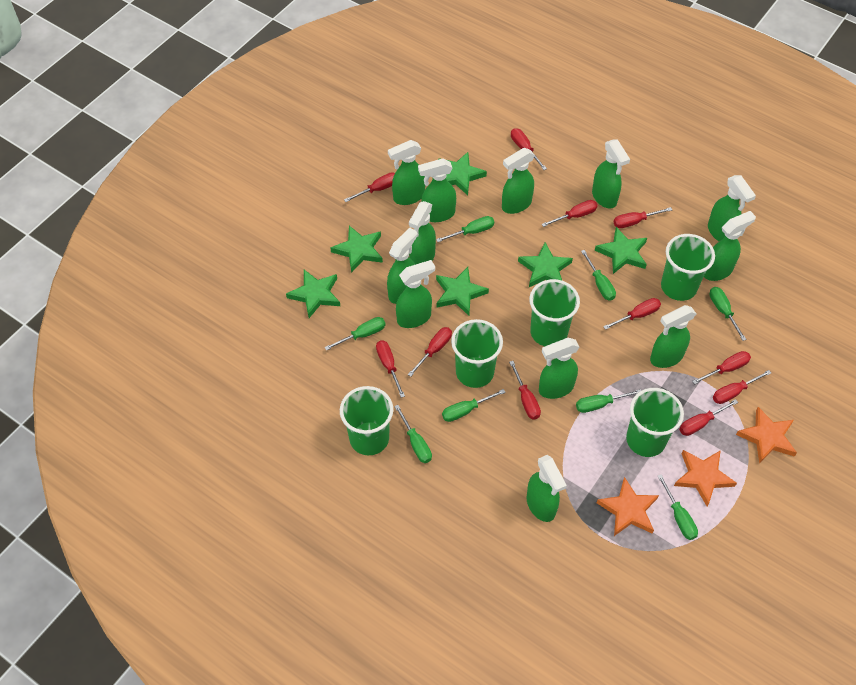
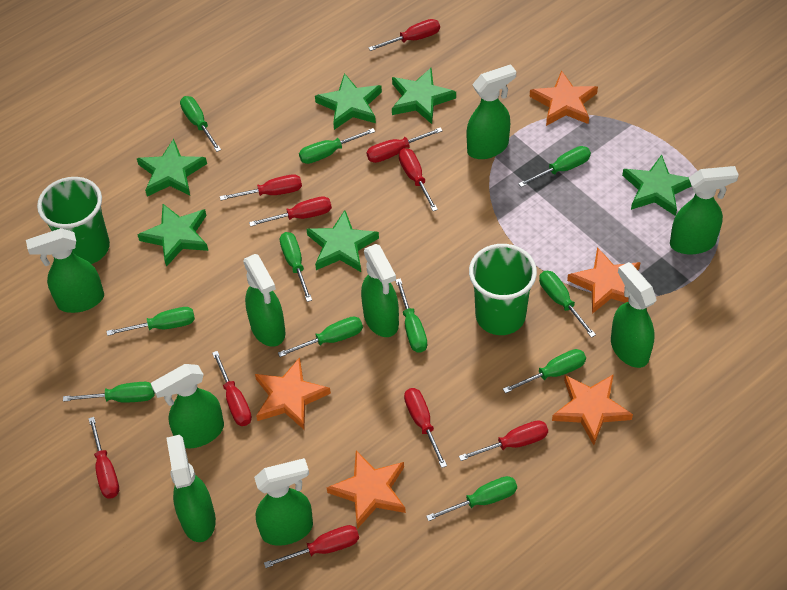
green cup: [340,386,393,455] [451,319,503,388] [529,279,580,346] [626,388,684,457] [661,234,715,301] = 5 -> [37,177,110,264] [469,244,537,335] = 2
green screwdriver: [324,317,386,351] [394,405,432,463] [436,216,494,242] [442,389,506,422] [576,389,641,413] [581,250,616,301] [658,474,698,540] [709,287,747,341] = 8 -> [63,382,155,403] [106,307,195,336] [180,96,221,152] [278,316,363,357] [280,232,312,302] [299,128,375,164] [396,278,427,353] [426,476,517,521] [503,349,586,394] [518,146,591,187] [539,271,596,338] = 11
green spray bottle: [387,228,417,304] [388,140,425,205] [396,260,435,328] [409,201,436,265] [418,158,456,222] [502,148,535,214] [527,455,567,522] [539,338,580,399] [592,139,630,209] [650,305,696,368] [704,211,756,281] [708,175,756,241] = 12 -> [26,228,104,313] [151,364,224,448] [167,435,216,542] [243,254,286,347] [254,458,313,546] [361,244,399,337] [467,64,516,159] [611,262,656,368] [670,166,739,255] = 9
orange star: [597,477,659,536] [674,450,737,506] [736,407,797,464] = 3 -> [255,357,331,429] [327,451,406,529] [530,70,598,126] [552,374,633,445] [567,247,641,314] = 5
red screwdriver: [344,172,395,202] [376,340,405,398] [408,327,452,377] [509,361,541,419] [511,128,547,170] [542,200,598,227] [603,298,661,330] [614,207,672,228] [679,399,738,436] [692,351,751,385] [713,370,771,404] = 11 -> [88,417,119,499] [212,351,252,426] [220,174,302,201] [249,196,332,227] [264,525,359,568] [366,127,442,163] [368,19,440,51] [399,148,438,211] [404,388,447,468] [459,420,548,461] = 10

